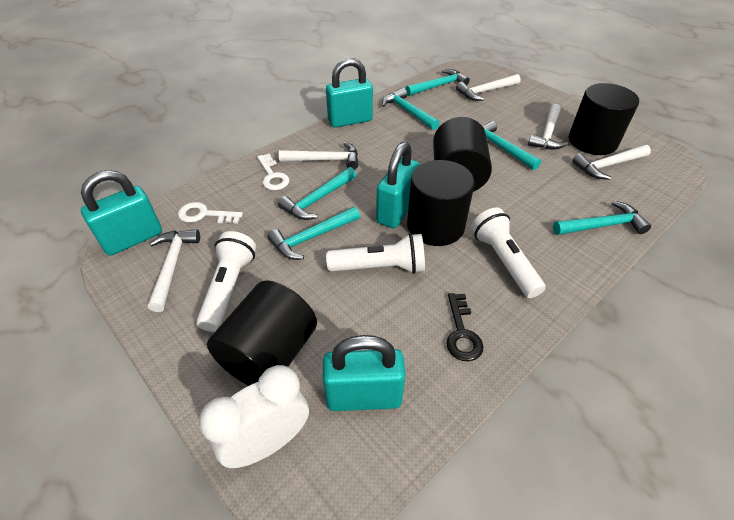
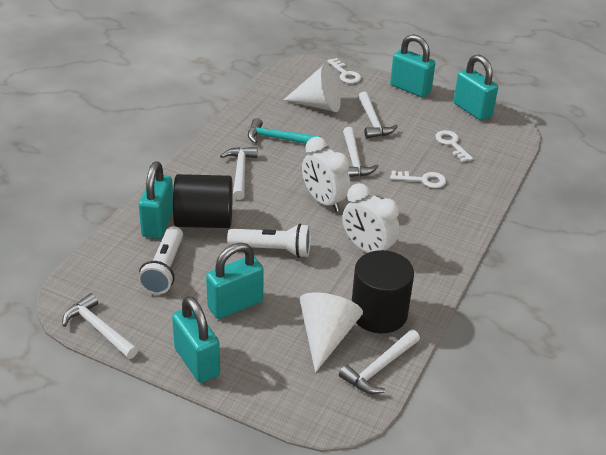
black cylinder: [207,280,317,386] [407,160,475,246] [433,117,492,192] [569,83,639,155] = 4 -> [173,174,233,228] [352,250,414,333] = 2
black key: [446,293,484,361] = 1 -> none = 0
turquoise hammer: [268,207,360,260] [278,167,356,220] [382,88,440,130] [405,69,470,96] [482,121,541,170] [553,201,651,235] = 6 -> [248,118,320,144] = 1
turquoise padlock: [81,170,162,256] [323,335,406,411] [326,58,373,128] [376,142,420,228] = 4 -> [139,161,173,239] [172,296,220,383] [206,243,264,319] [390,34,435,97] [454,54,498,121] = 5
white clock: [199,365,309,468] = 1 -> [302,137,350,212] [342,183,400,253] = 2
white cone: none = 0 -> [284,64,341,112] [300,292,363,373] = 2
white flashlight: [196,231,256,332] [326,233,425,274] [471,208,546,298] = 3 -> [138,226,183,295] [227,223,311,258] = 2
white key: [178,202,243,224] [257,154,289,190] = 2 -> [327,58,361,83] [390,171,446,188] [435,130,473,162] = 3

